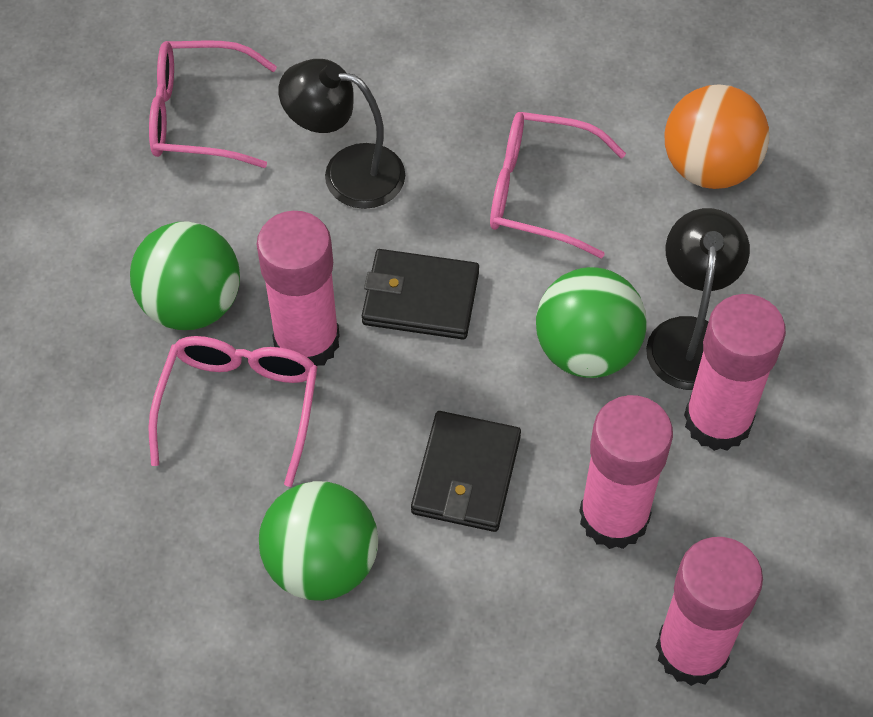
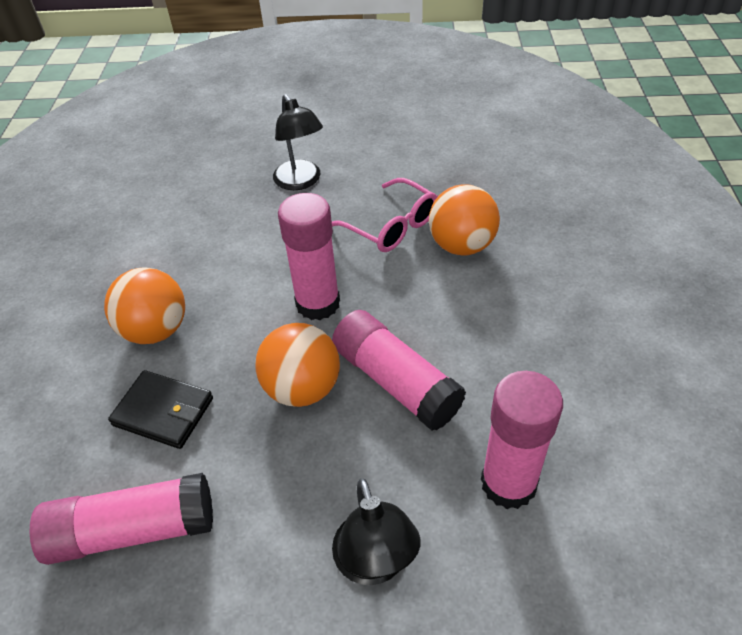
black wallet: [362,249,479,339] [411,411,521,532] = 2 -> [108,370,213,449] = 1
green ball: [130,221,240,330] [259,481,378,601] [536,267,647,378] = 3 -> none = 0
orange ball: [664,84,769,189] = 1 -> [104,267,185,344] [255,323,340,407] [429,184,500,255] = 3
pink glasses: [148,336,317,487] [149,41,277,168] [490,112,626,258] = 3 -> [332,178,438,252] = 1

